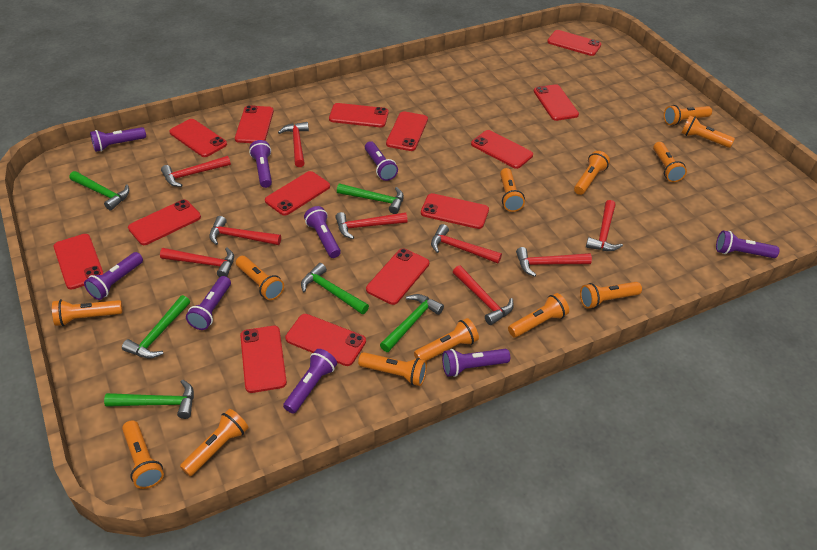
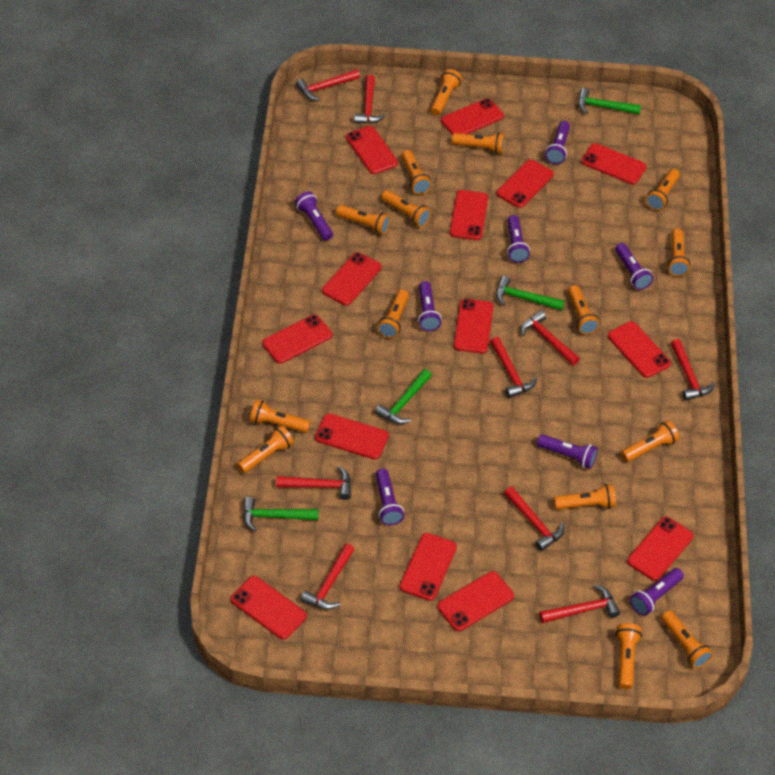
green hammer: [70,171,129,211] [104,379,194,419] [122,295,190,358] [301,263,369,314] [337,183,404,214] [380,294,444,352] = 6 -> [243,497,318,531] [375,369,432,424] [496,276,565,311] [578,88,641,115] = 4
orange flashlight: [52,299,123,326] [122,420,164,489] [180,409,248,476] [236,256,284,300] [358,352,427,386] [414,318,479,361] [500,168,525,212] [508,293,569,338] [574,151,610,195] [580,282,642,309] [653,142,687,182] [664,105,712,125] [681,116,735,148] = 13 -> [237,425,294,473] [250,400,311,433] [336,205,390,235] [377,289,409,338] [381,190,431,227] [402,150,432,195] [431,69,462,115] [452,132,505,154] [554,484,616,510] [568,285,600,335] [615,623,642,689] [621,421,679,462] [646,169,680,211] [661,610,713,669] [667,229,690,277] = 15
purple flashlight: [84,252,143,300] [90,127,146,152] [186,276,231,330] [249,140,272,188] [283,349,337,414] [304,206,341,258] [365,141,398,181] [442,349,510,377] [716,230,780,258] = 9 -> [295,191,333,241] [375,469,404,525] [418,281,442,331] [507,215,530,263] [537,434,598,469] [545,121,570,164] [615,243,653,290] [630,568,684,616] = 8

